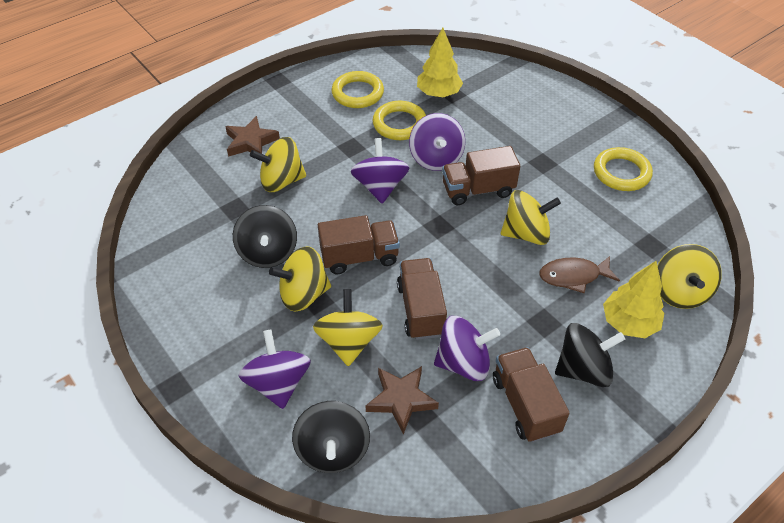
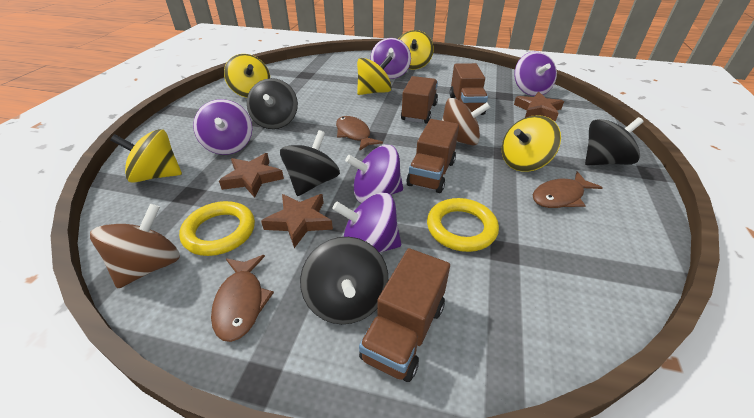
black spinning top: [233,205,297,268] [292,401,370,473] [555,323,625,387] = 3 -> [247,78,298,129] [280,130,340,196] [300,237,388,324] [585,117,644,165] = 4
brown fish: [540,256,620,293] = 1 -> [211,255,274,342] [336,116,383,151] [533,171,603,208] = 3
brown spinning top: none = 0 -> [90,204,180,289] [442,98,491,145] = 2
brown star: [225,116,280,157] [366,366,439,434] = 2 -> [219,153,284,198] [261,194,333,248] [514,92,564,121] = 3
purple spinning top: [238,330,311,409] [350,138,409,204] [409,113,465,171] [434,316,500,381] = 4 -> [193,99,252,155] [332,193,401,253] [345,145,403,203] [370,38,411,79] [514,52,557,96] = 5
yellow ring: [332,71,384,108] [373,101,426,140] [594,147,653,191] = 3 -> [179,201,255,256] [427,198,499,252] = 2
yellow tree: [417,27,463,97] [603,261,664,338] = 2 -> none = 0

